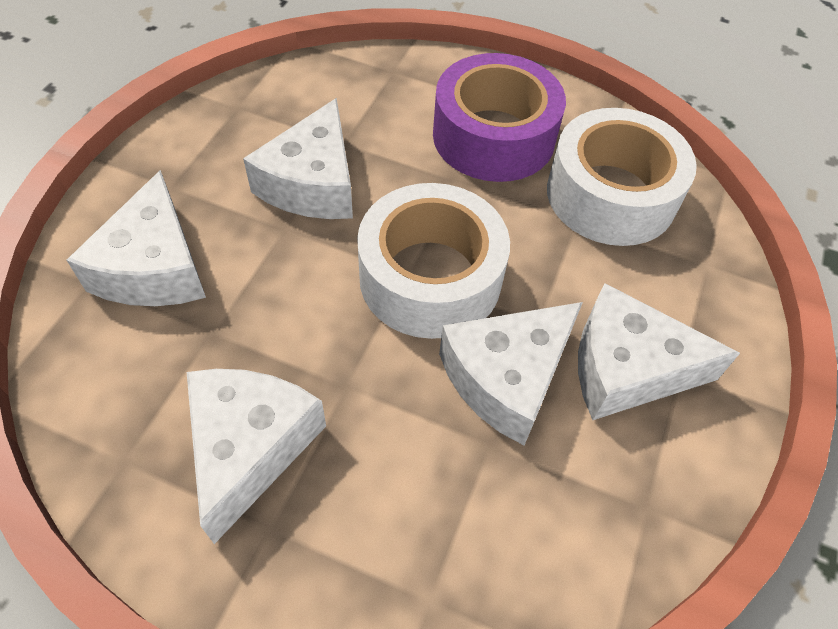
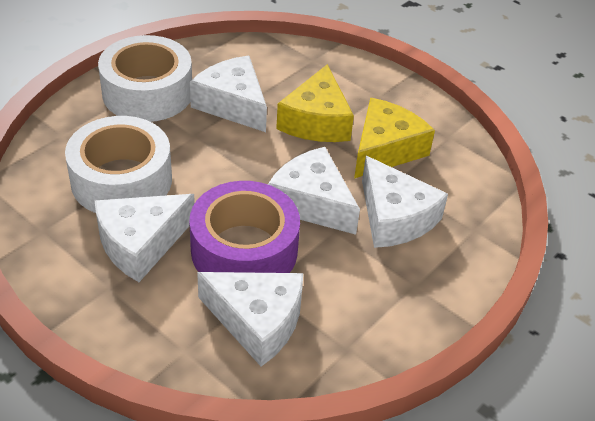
yellow cheese: none = 0 -> [276,64,354,142] [354,98,435,179] = 2

